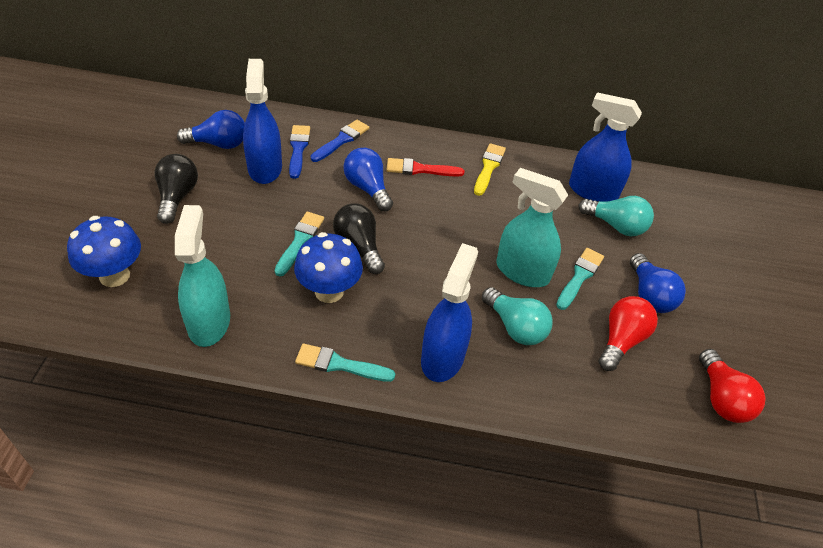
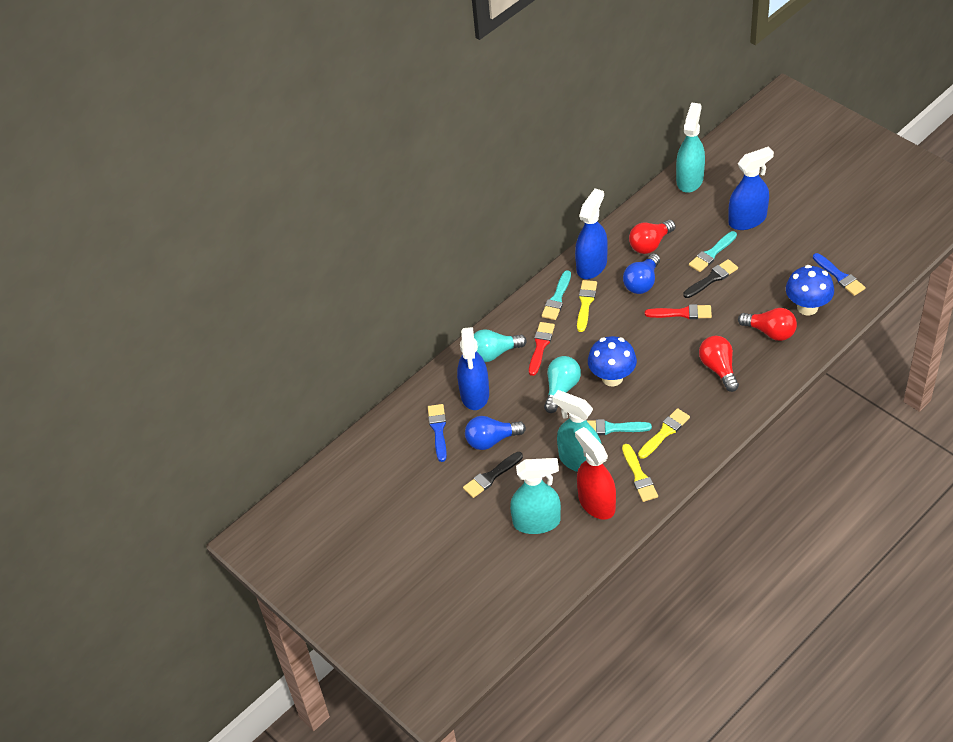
black brush: none = 0 -> [463,452,523,498] [683,259,738,298] = 2
black light bulb: [155,154,198,224] [333,203,385,274] = 2 -> none = 0
blue light bulb: [177,110,245,149] [344,148,393,211] [630,253,686,313] = 3 -> [465,416,526,450] [623,253,660,294] = 2
red brush: [386,158,464,177] = 1 -> [529,322,555,376] [645,304,712,319] = 2
red light bulb: [599,296,658,371] [699,349,765,423] = 2 -> [629,220,676,254] [699,336,739,392] [738,308,797,341] = 3
red spray bottle: none = 0 -> [575,427,616,520] = 1
turquoise spray bottle: [175,205,230,347] [496,168,568,287] = 2 -> [510,458,561,534] [553,390,601,472] [676,102,705,193] = 3
yellow brush: [474,143,506,196] = 1 -> [577,280,597,332] [622,444,658,502] [638,408,690,459] = 3

